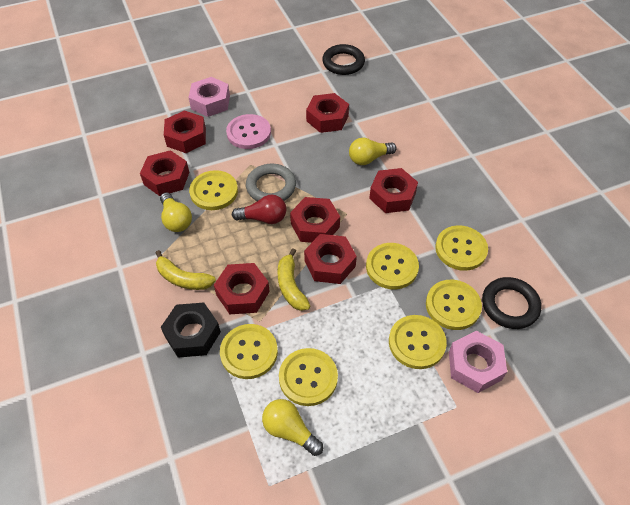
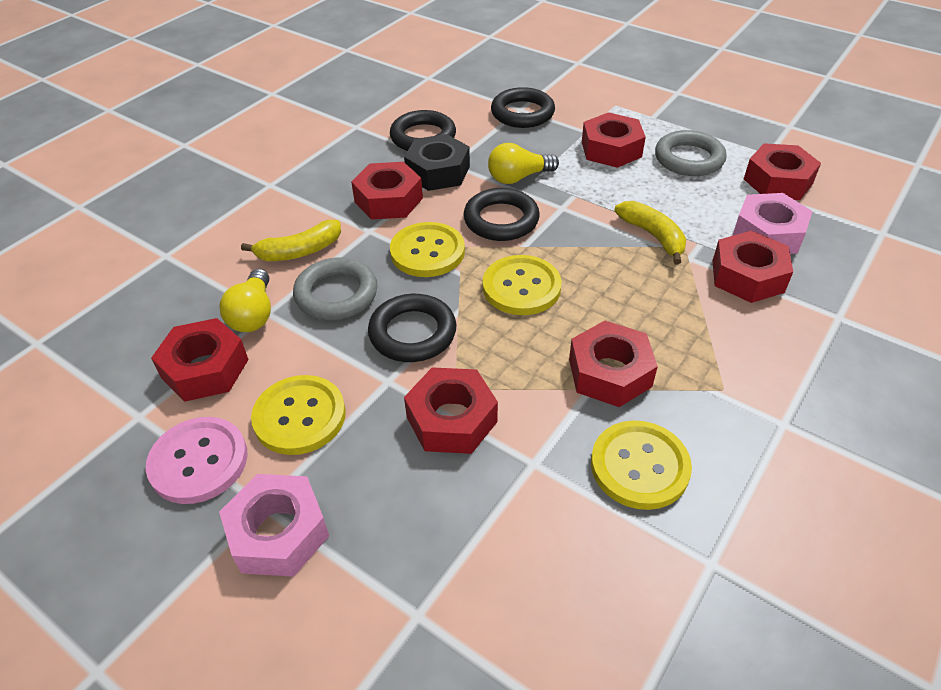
black ring: [322,44,365,75] [482,277,541,329] = 2 -> [368,294,457,362] [390,110,456,151] [464,188,540,241] [491,87,555,128] = 4
grey ring: [246,164,296,201] = 1 -> [293,257,377,320] [655,130,727,176] = 2
red light bulb: [232,195,286,224] = 1 -> none = 0
yellow button: [189,170,238,210] [220,324,278,379] [279,348,338,406] [366,243,419,289] [389,315,447,369] [426,280,482,330] [435,225,488,271] = 7 -> [251,375,346,455] [390,222,465,277] [483,255,562,315] [591,420,692,510] = 4
yellow light bulb: [160,192,192,232] [262,399,323,456] [349,138,397,165] = 3 -> [219,269,271,332] [488,143,559,184] = 2

